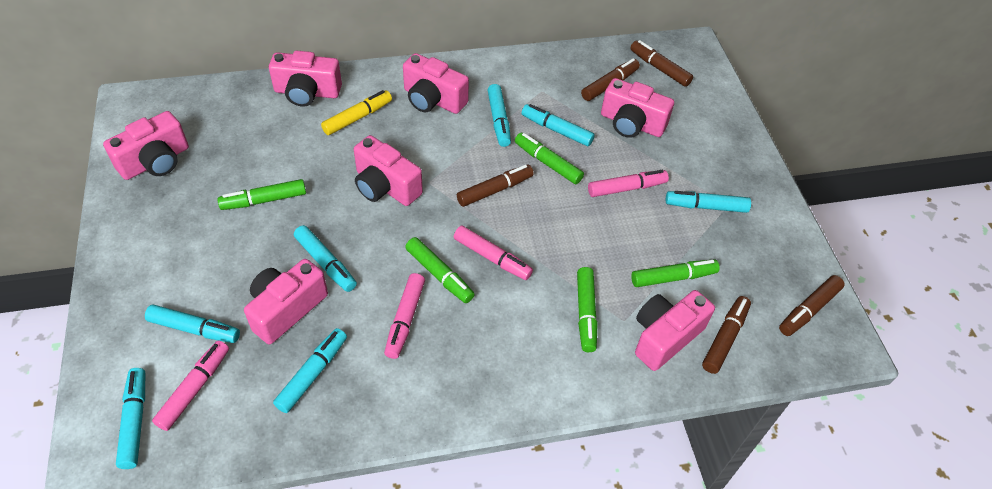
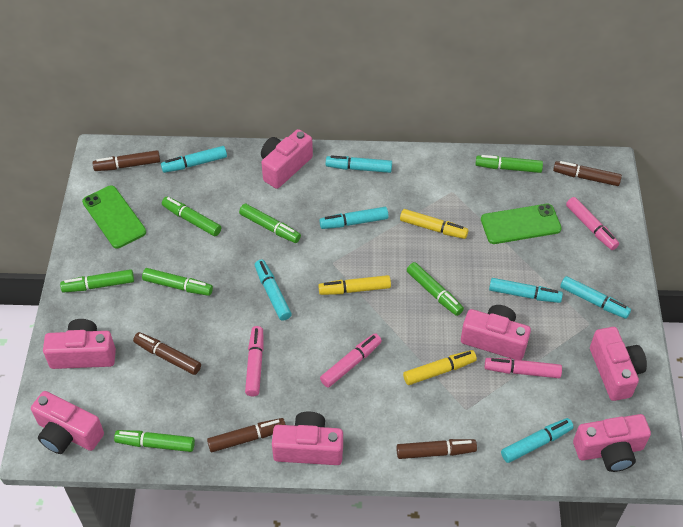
green marker: [217,179,306,210] [405,237,475,303] [515,133,584,184] [577,267,598,352] [631,259,720,287] = 5 -> [60,269,134,293] [114,430,195,452] [142,268,213,296] [162,197,221,236] [239,203,301,243] [407,262,464,316] [476,155,543,173] = 7
green phone: none = 0 -> [82,185,146,248] [481,204,562,244] = 2
yellow marker: [321,90,392,135] = 1 -> [318,275,391,295] [400,209,468,239] [403,350,477,385] = 3

